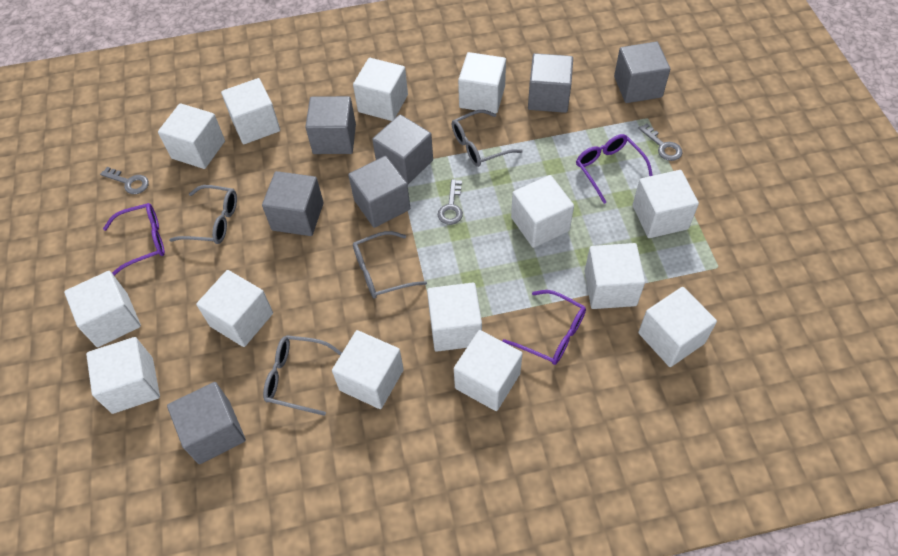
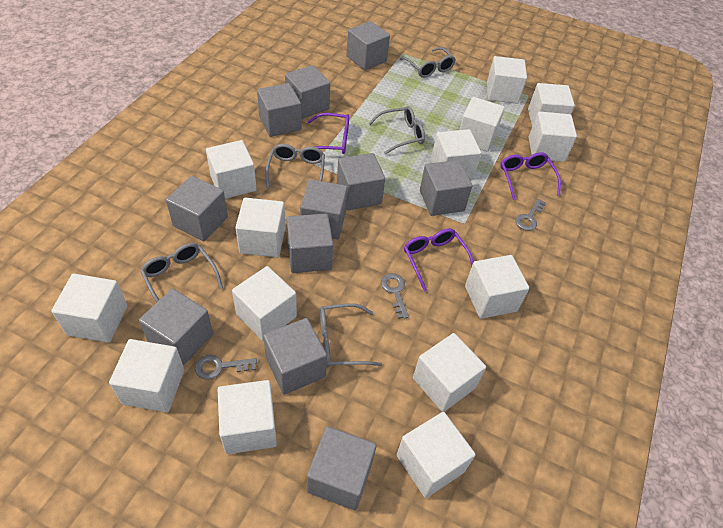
grey cube: [167,382,246,464] [262,171,324,236] [305,96,356,154] [348,156,410,228] [372,114,433,184] [528,53,573,113] [614,42,670,103] = 7 -> [139,288,213,366] [166,176,228,241] [257,83,301,137] [263,318,327,395] [285,65,330,119] [286,213,333,273] [300,179,348,239] [307,426,376,510] [337,153,385,210] [347,21,390,70] [420,160,473,216] = 11
grey glasses: [169,185,237,244] [263,335,342,416] [353,231,427,298] [452,110,523,167] = 4 -> [140,243,223,302] [265,144,325,188] [320,303,382,367] [368,106,425,154] [399,47,456,78] = 5

